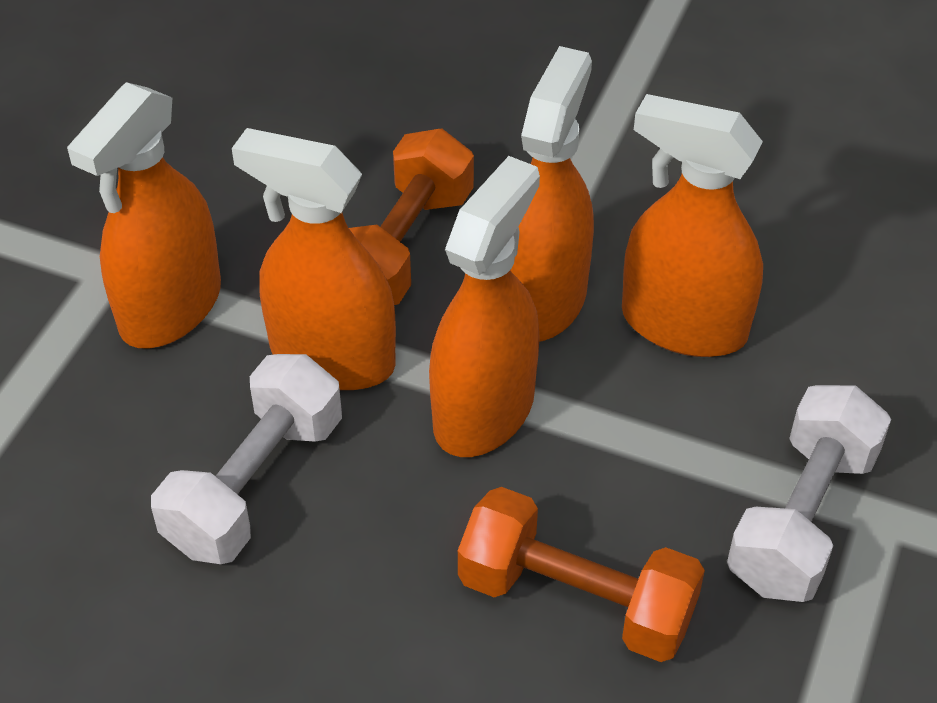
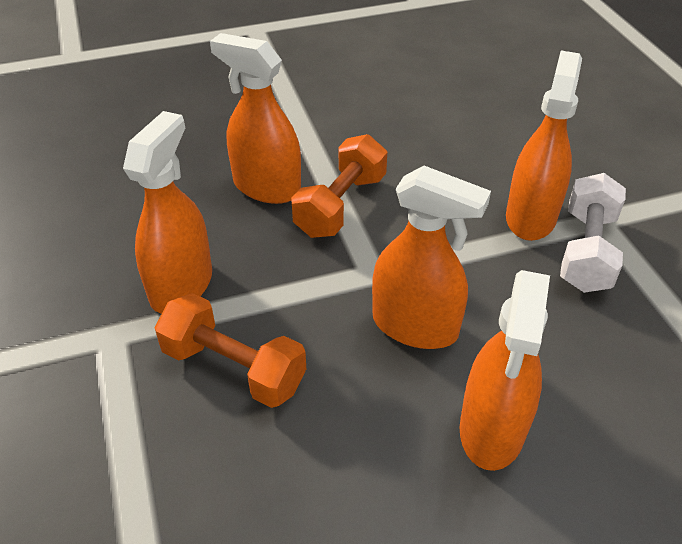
white dumbbell: [151,354,342,564] [727,385,891,602] = 2 -> [560,173,626,293] = 1

